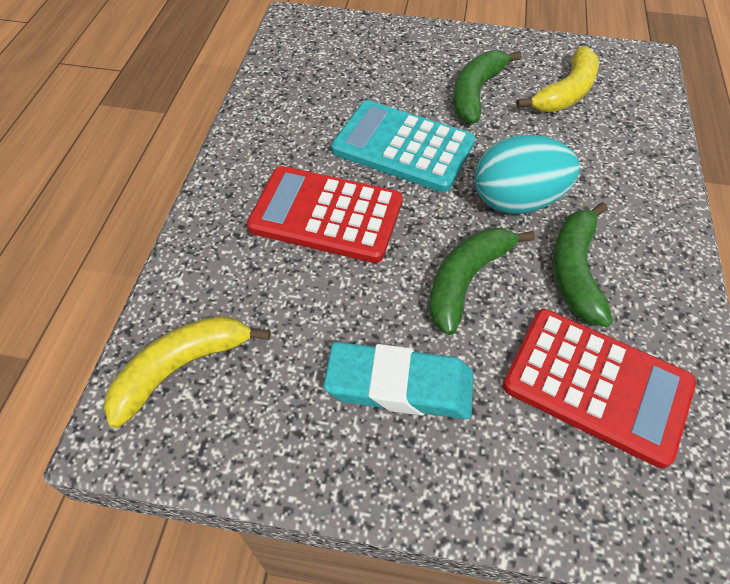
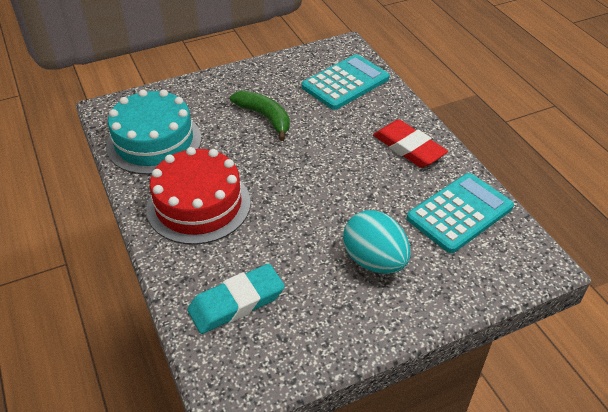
green banana: [429,228,535,335] [453,50,522,124] [553,202,613,327] = 3 -> [230,90,290,141] = 1
red cake: none = 0 -> [146,147,251,245] = 1
red calculator: [247,166,403,263] [503,309,696,468] = 2 -> none = 0
red eraser: none = 0 -> [373,119,448,168] = 1
turquoise cake: none = 0 -> [106,89,201,175] = 1
turquoise calculator: [331,100,475,192] = 1 -> [302,54,389,110] [407,173,514,253] = 2
yellow banana: [104,316,270,428] [516,47,599,112] = 2 -> none = 0

